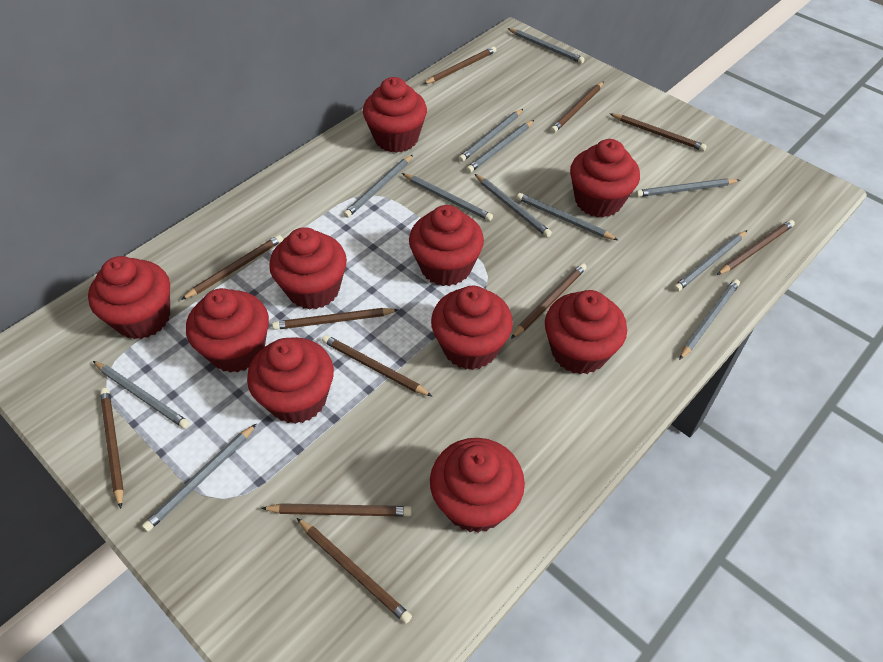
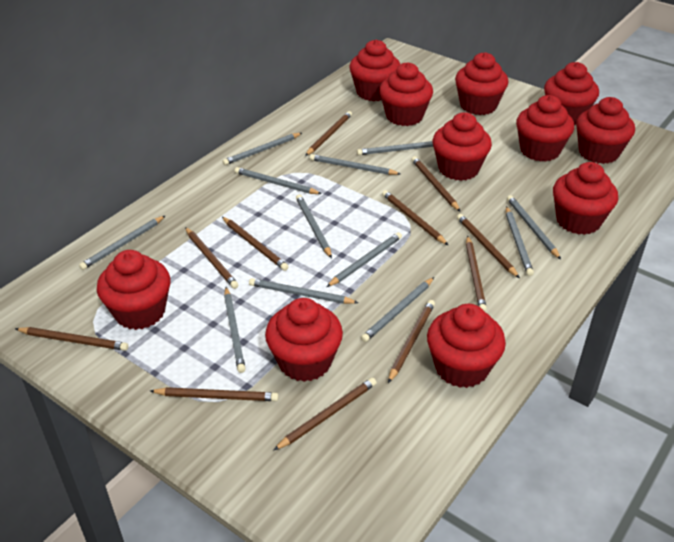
red cupcake: [88,256,170,339] [186,288,269,373] [247,337,334,424] [269,227,347,310] [363,77,427,153] [409,205,484,286] [430,438,525,533] [431,286,513,370] [545,290,627,374] [570,139,640,218] = 10 -> [97,250,170,330] [265,298,343,382] [349,40,400,101] [379,62,433,126] [427,304,506,388] [433,112,492,181] [455,52,509,115] [516,95,574,162] [544,62,599,125] [553,162,618,235] [576,97,635,164] = 11

